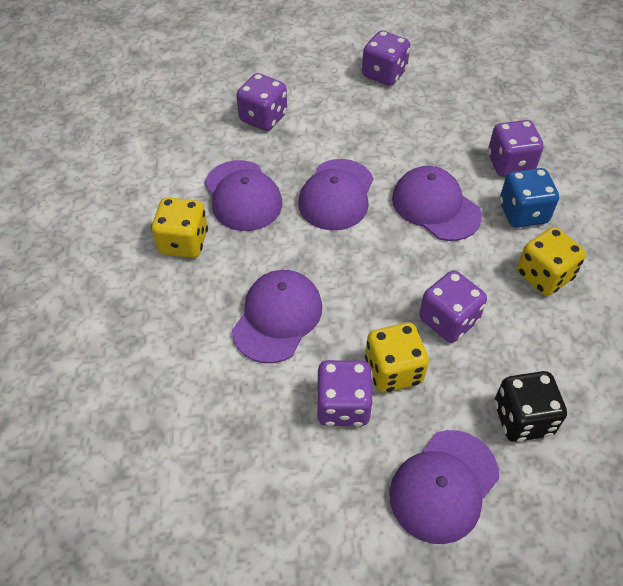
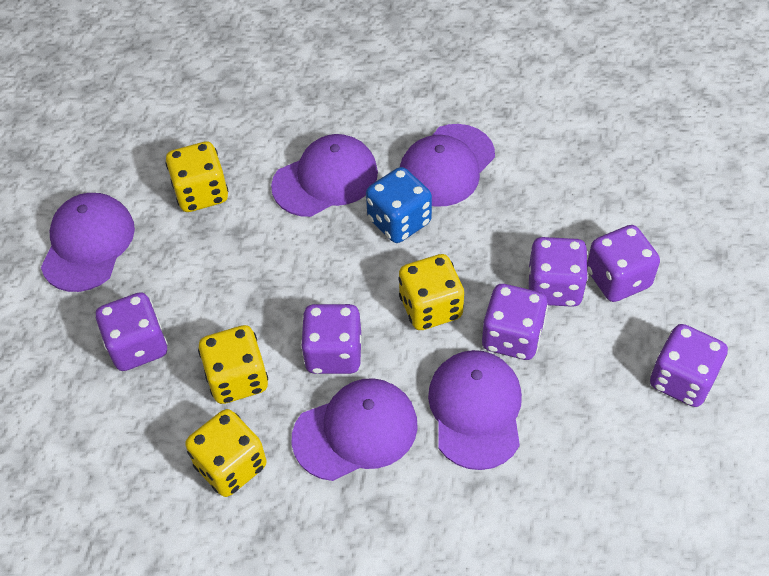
black dice: [494,371,567,442] = 1 -> none = 0
purple dice: [236,73,287,131] [316,360,373,426] [362,30,410,86] [419,270,487,343] [488,120,544,177] = 5 -> [96,292,168,371] [301,304,361,374] [482,284,548,360] [529,237,588,307] [587,225,660,302] [650,324,728,407] = 6
yellow dice: [151,197,208,258] [365,323,429,393] [517,227,586,296] = 3 -> [165,141,228,212] [185,409,266,497] [198,325,268,404] [398,254,464,330] = 4

